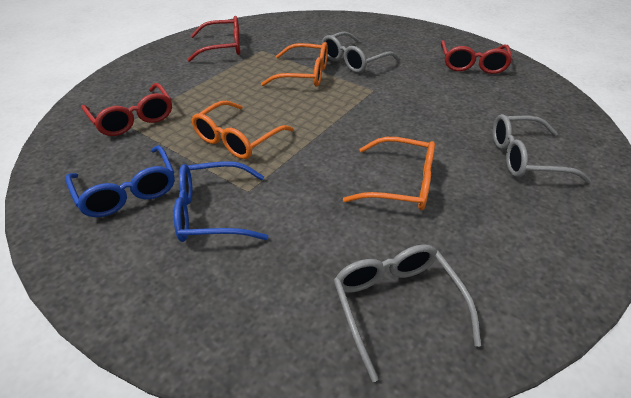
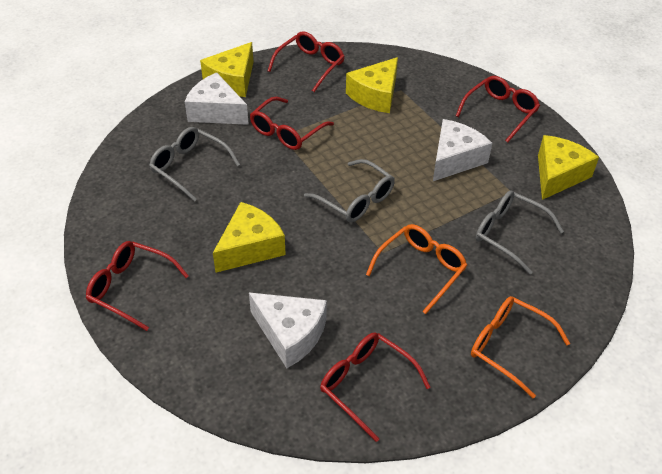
blue glasses: [65,145,175,217] [174,161,269,242] = 2 -> none = 0
orange glasses: [191,101,294,159] [261,42,328,87] [343,137,435,210] = 3 -> [366,224,467,314] [471,296,570,398] = 2
red glasses: [81,83,172,136] [187,16,240,62] [441,40,513,74] = 3 -> [86,241,189,331] [250,97,334,150] [268,31,345,92] [320,332,430,442] [456,76,540,143] = 5
white cheese: none = 0 -> [185,72,249,125] [249,293,327,368] [433,119,492,181] = 3
yellow cheese: none = 0 -> [200,42,253,97] [213,202,286,273] [346,57,398,113] [538,135,599,200] = 4

